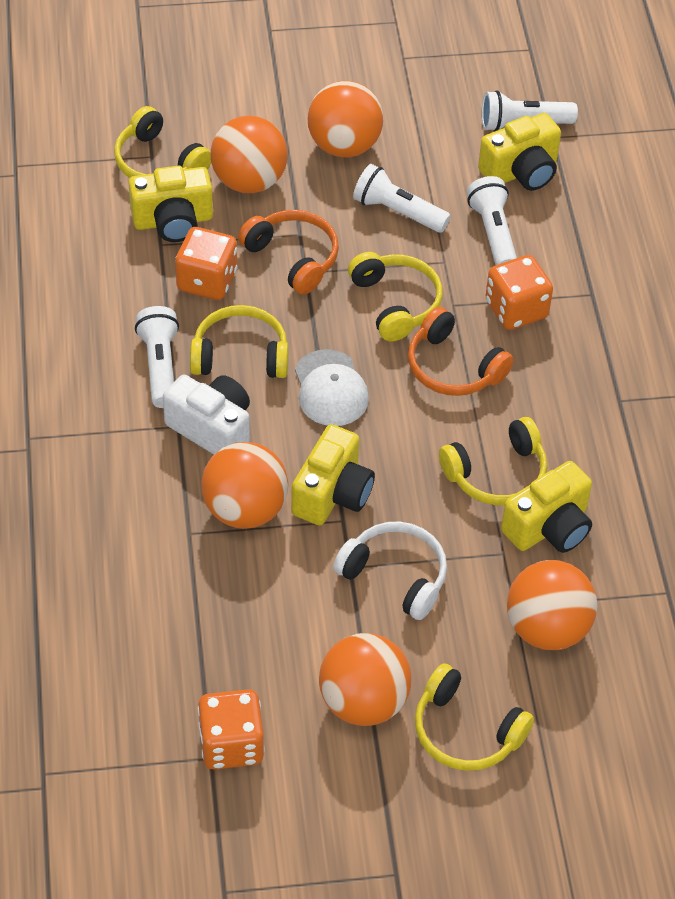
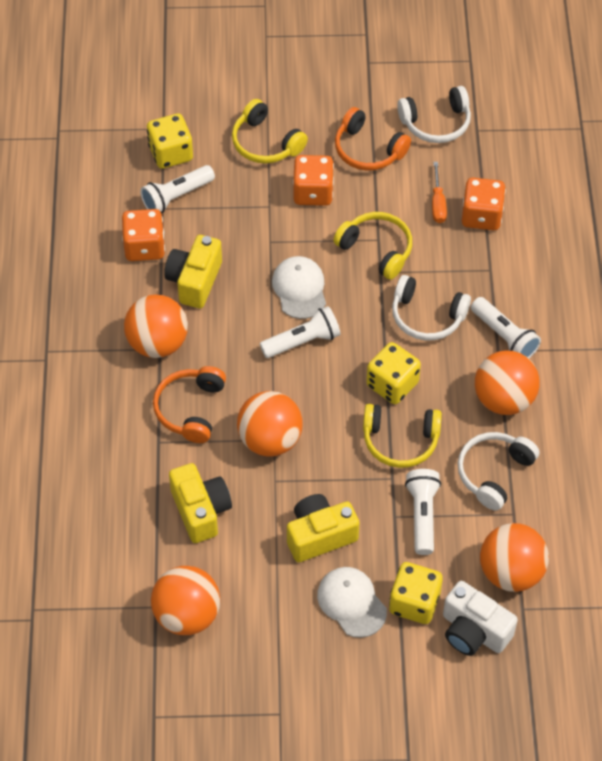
orange screwdriver: none = 0 -> [432,162,447,223] = 1
white cap: [295,349,369,426] = 1 -> [272,256,326,319] [317,567,387,638] = 2
white headphones: [333,521,447,620] = 1 -> [392,275,471,341] [397,86,471,143] [458,432,540,511] = 3
yellow camera: [129,166,213,242] [291,424,375,525] [478,113,561,191] [501,461,592,553] = 4 -> [164,235,222,308] [169,463,232,543] [287,494,359,562] = 3
yellow dice: none = 0 -> [147,114,193,169] [366,342,421,404] [389,562,443,624] = 3
yellow headphones: [114,106,211,178] [190,305,289,378] [348,252,443,341] [415,663,534,771] [439,417,547,505] = 5 -> [232,99,308,164] [333,212,412,280] [363,404,442,468] = 3

